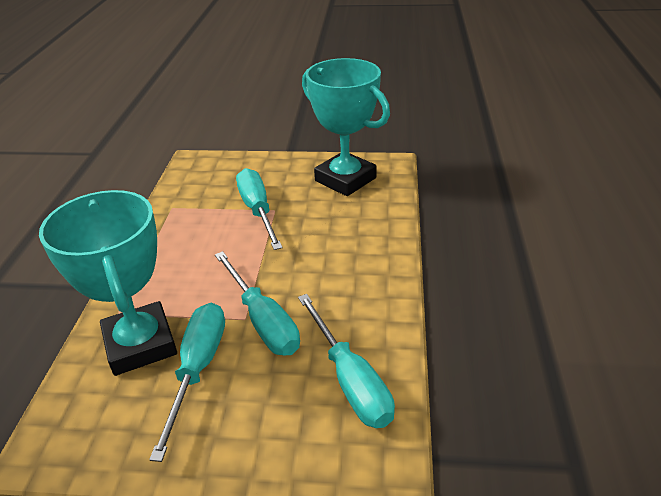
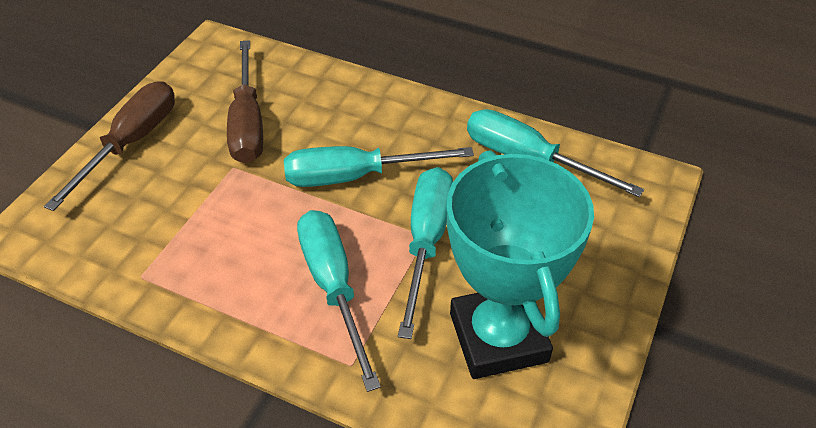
brown screwdriver: none = 0 -> [44,81,175,211] [227,40,263,163] = 2
turquoise trophy: [39,190,177,376] [302,58,390,196] = 2 -> [447,150,594,379] = 1

